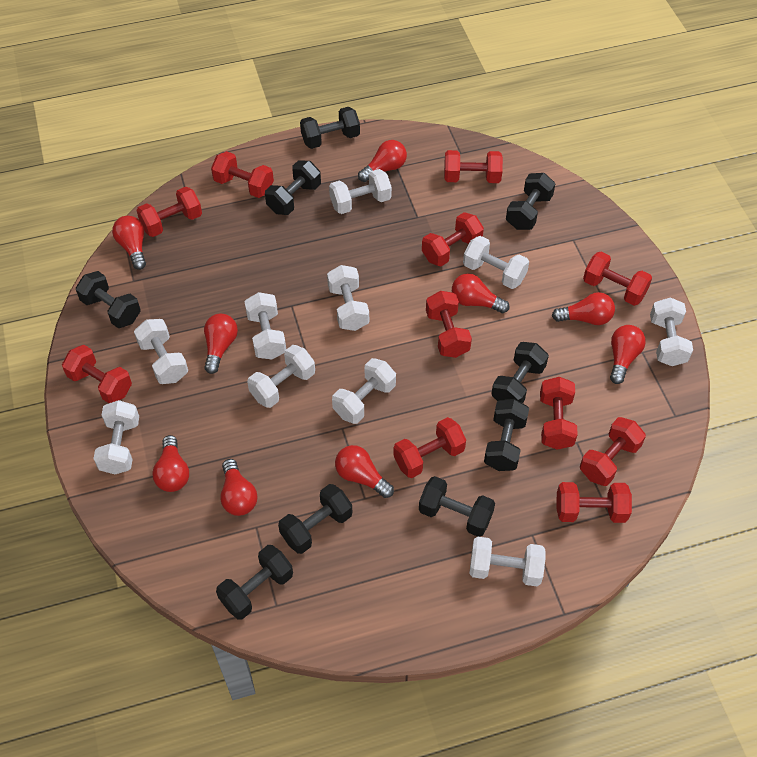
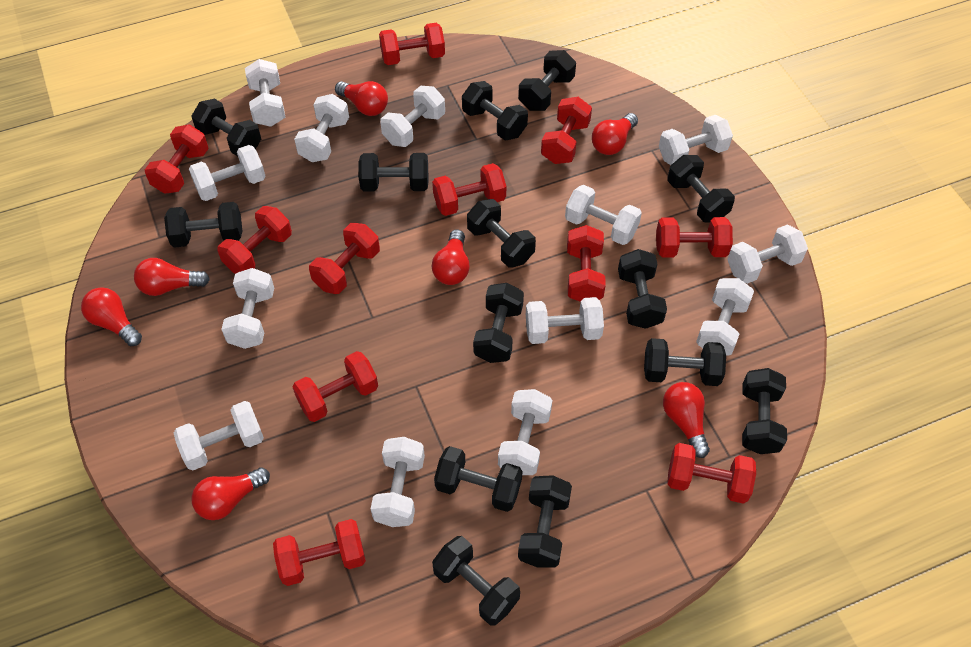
black dumbbell: [76,271,141,328] [216,545,293,620] [265,160,321,215] [278,484,352,554] [300,107,360,149] [419,476,495,537] [484,399,529,471] [491,342,549,403] [506,173,555,230] = 9 -> [164,202,242,248] [192,99,261,156] [359,153,428,191] [432,536,520,626] [434,446,523,512] [462,81,528,141] [467,199,536,268] [473,283,524,363] [518,50,576,111] [518,475,572,567] [618,249,667,329] [644,338,726,386] [667,155,735,223] [742,368,787,454] = 14
red light bulb: [112,216,146,270] [152,435,189,492] [204,314,238,374] [220,459,257,516] [335,445,394,498] [358,140,407,182] [452,273,509,313] [552,292,615,325] [610,325,646,384] = 9 -> [81,287,142,346] [134,258,210,296] [192,467,270,520] [335,81,388,116] [432,229,470,285] [592,113,638,155] [663,382,710,458] = 7
white dumbbell: [93,400,139,474] [134,319,188,384] [244,292,286,360] [247,345,315,408] [327,265,369,331] [329,169,392,214] [332,358,396,424] [463,236,529,289] [469,537,545,586] [650,298,693,366] = 10 -> [174,401,264,470] [189,145,266,201] [221,268,274,349] [245,59,285,127] [294,94,349,162] [371,437,425,527] [380,86,445,147] [498,389,552,475] [526,297,604,344] [565,185,642,245] [659,115,733,165] [696,278,754,356] [727,224,808,284] = 13

